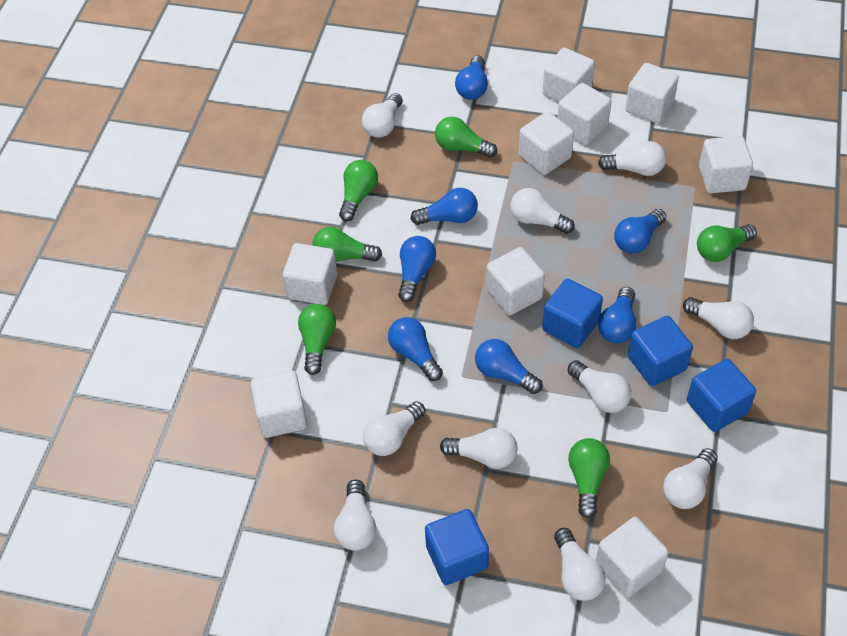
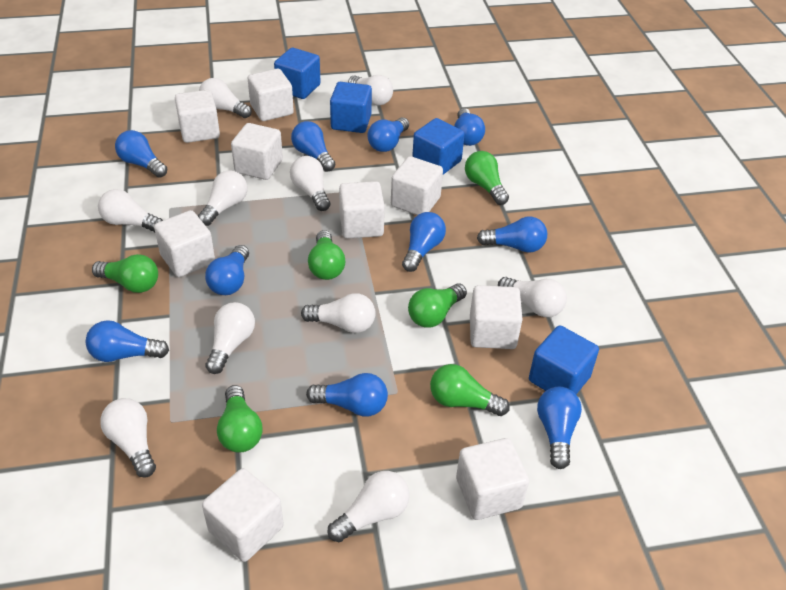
blue light bulb: [388,317,443,381] [398,236,436,302] [411,188,478,225] [455,56,488,100] [475,339,543,394] [598,287,637,343] [614,209,666,254] = 7 -> [85,320,169,362] [115,130,167,178] [205,245,249,295] [291,121,336,172] [306,373,388,417] [368,117,409,152] [402,212,446,272] [454,108,485,146] [477,217,547,253] [537,387,582,469] = 10

